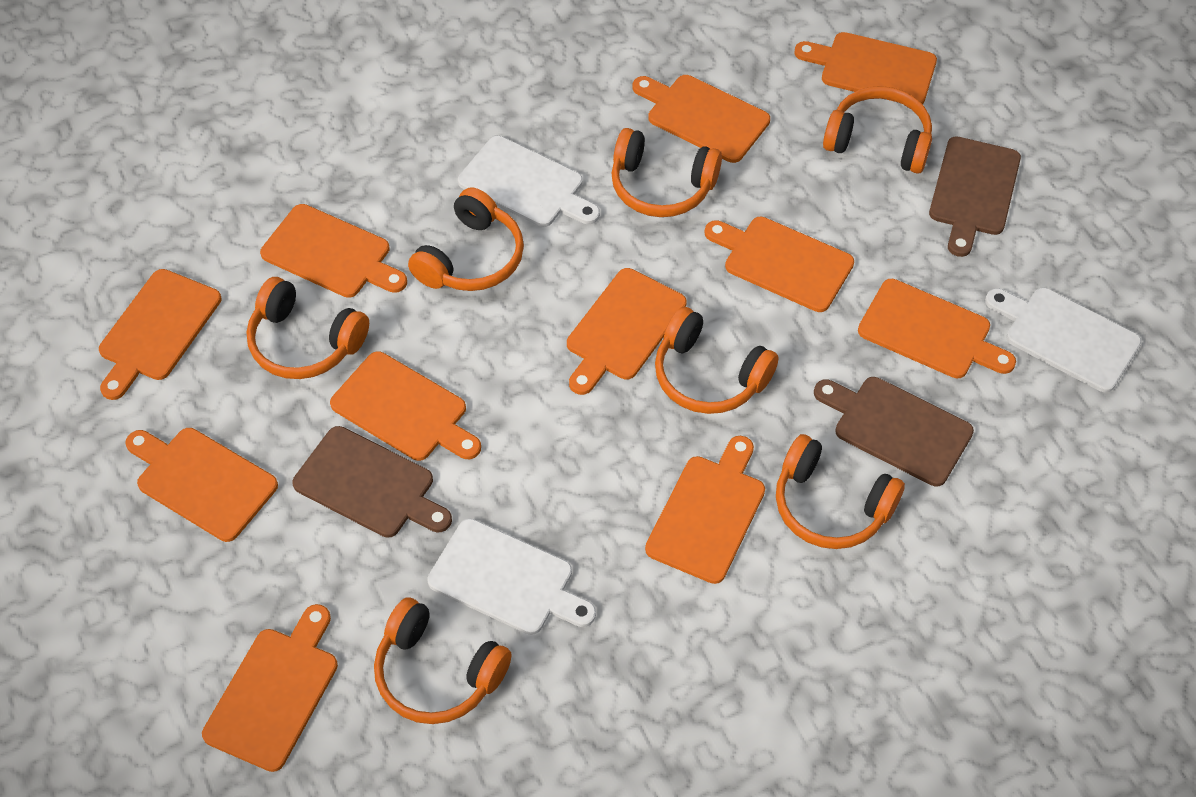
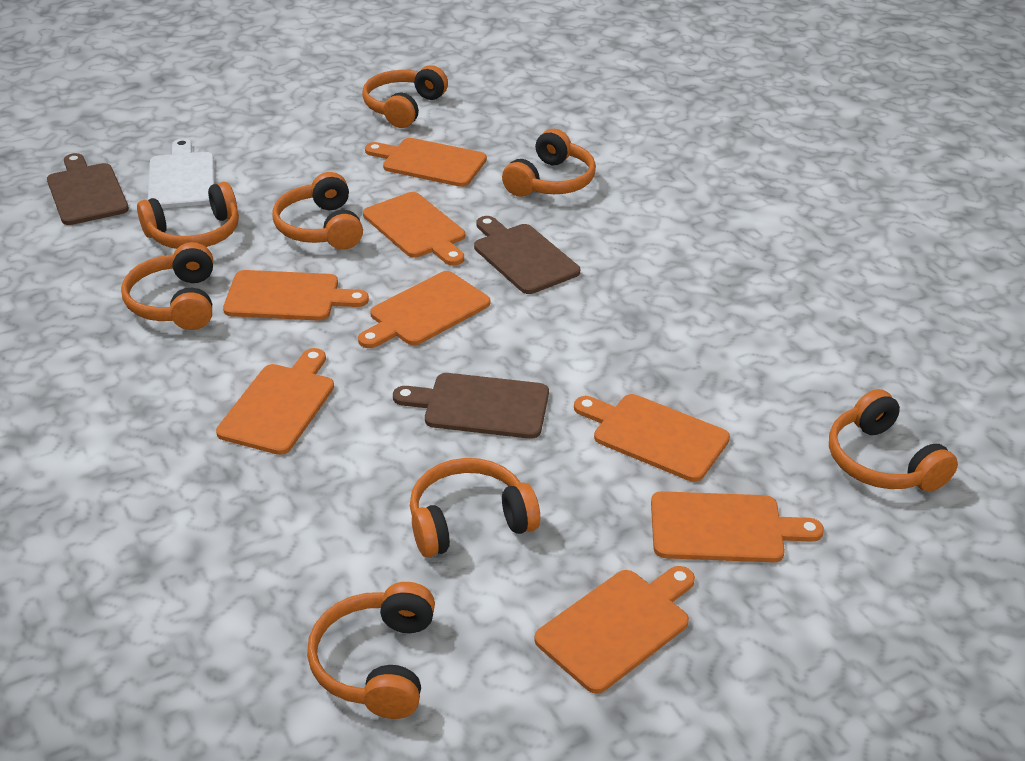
orange cutting board: [99,269,221,400] [125,428,278,542] [202,604,338,772] [260,204,407,298] [330,351,481,461] [567,268,687,395] [632,75,770,163] [645,436,765,584] [704,217,854,312] [794,32,937,104] [858,279,1016,378] = 11 -> [216,348,334,455] [223,270,369,321] [358,271,490,348] [363,192,465,265] [365,138,487,187] [534,566,695,694] [574,394,730,482] [651,491,824,562] = 8
orange headphones: [247,277,369,379] [374,597,512,724] [408,187,524,291] [611,128,722,217] [655,307,779,414] [776,434,905,549] [823,86,932,174] = 7 -> [121,242,213,330] [137,182,239,249] [273,172,363,250] [307,582,435,719] [362,65,448,128] [410,458,540,557] [502,129,596,197] [829,389,958,491] = 8
white cutting board: [427,519,596,635] [458,136,600,227] [985,288,1141,392] = 3 -> [148,138,214,208] = 1

